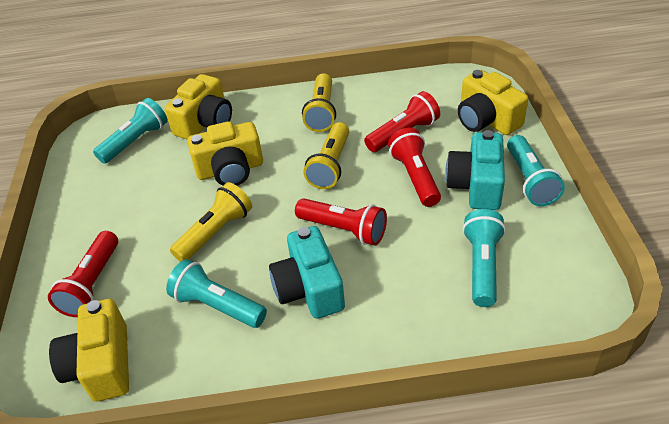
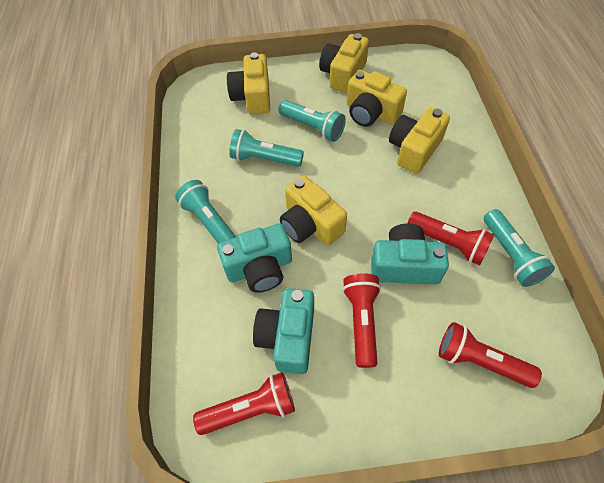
turquoise camera: [269,226,345,319] [445,130,505,210] = 2 -> [217,224,292,293] [253,288,314,374] [371,223,449,284] = 3
yellow camera: [49,299,129,402] [165,74,232,140] [187,121,263,186] [458,70,528,135] = 4 -> [227,52,270,114] [280,175,347,246] [319,33,369,93] [347,70,407,127] [389,108,450,174] = 5
yellow flashlight: [170,182,252,262] [302,73,336,132] [303,122,349,189] = 3 -> none = 0

